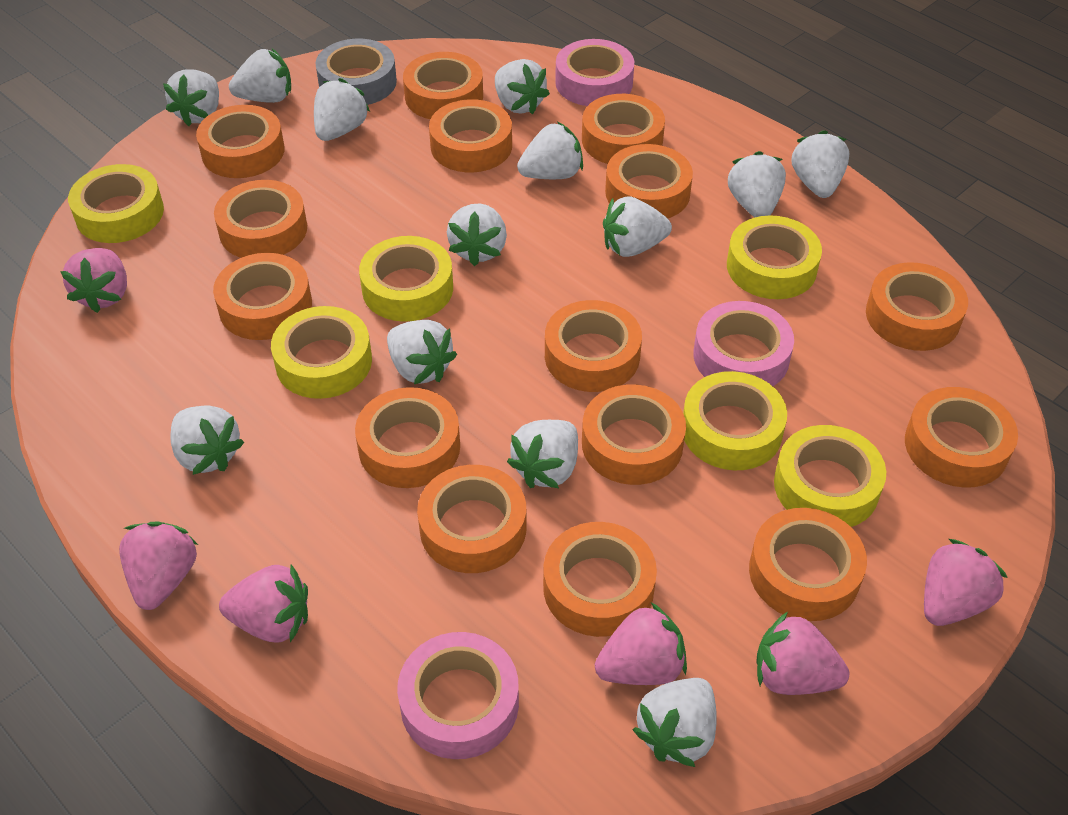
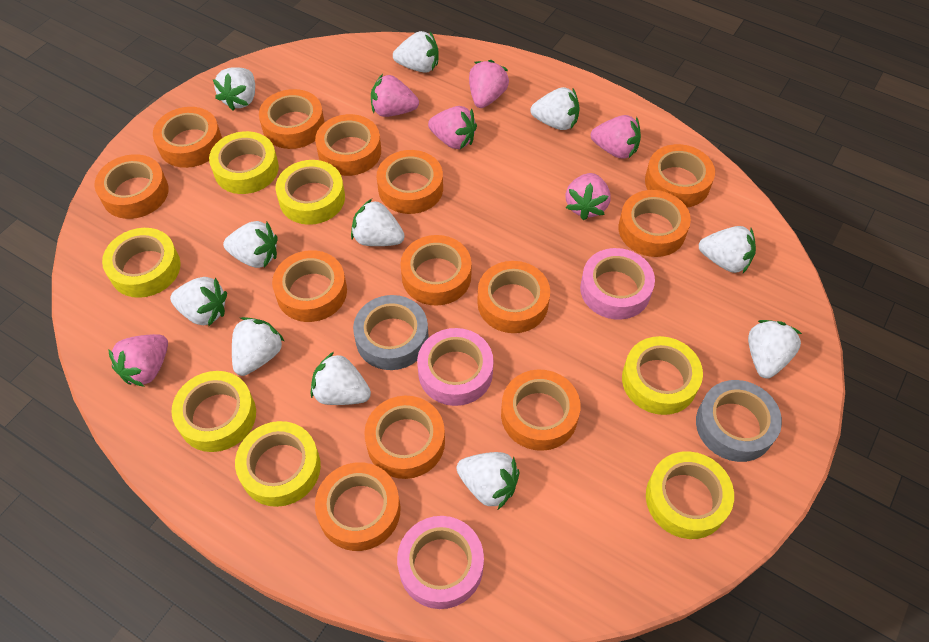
grey tape: [315,39,397,105] = 1 -> [353,295,429,370] [696,380,782,462] = 2
orange tape: [196,105,285,178] [213,253,312,340] [214,180,307,258] [355,387,460,488] [403,52,483,119] [417,465,526,573] [429,99,512,172] [543,522,657,637] [545,300,642,392] [582,94,665,164] [582,384,686,485] [605,144,693,219] [749,508,867,621] [866,262,968,351] [905,387,1018,488] = 15 -> [94,154,169,219] [153,107,222,168] [259,89,325,149] [272,250,347,322] [315,114,381,176] [315,462,400,551] [364,396,445,479] [377,150,443,214] [400,235,472,306] [477,261,550,333] [501,369,581,451] [618,190,691,257] [645,144,715,208] = 13
white strawberry: [163,69,219,126] [170,405,244,475] [229,49,291,103] [314,78,370,141] [387,320,457,384] [447,204,507,266] [495,59,550,115] [507,420,578,488] [517,122,583,179] [603,196,672,257] [632,678,717,767] [728,151,786,217] [791,130,849,198] = 13 -> [170,277,227,326] [213,67,255,111] [223,221,278,268] [232,317,285,376] [311,352,371,405] [351,199,405,246] [393,31,439,73] [456,452,520,509] [531,87,580,130] [699,226,756,273] [748,320,802,378] = 11
yellow tape: [68,164,164,243] [271,306,372,399] [359,236,453,322] [683,371,787,470] [727,216,822,299] [774,425,886,527] = 6 -> [102,228,181,298] [171,371,256,452] [209,131,279,194] [235,421,321,507] [275,160,345,225] [622,336,703,415] [646,451,734,539] = 7

